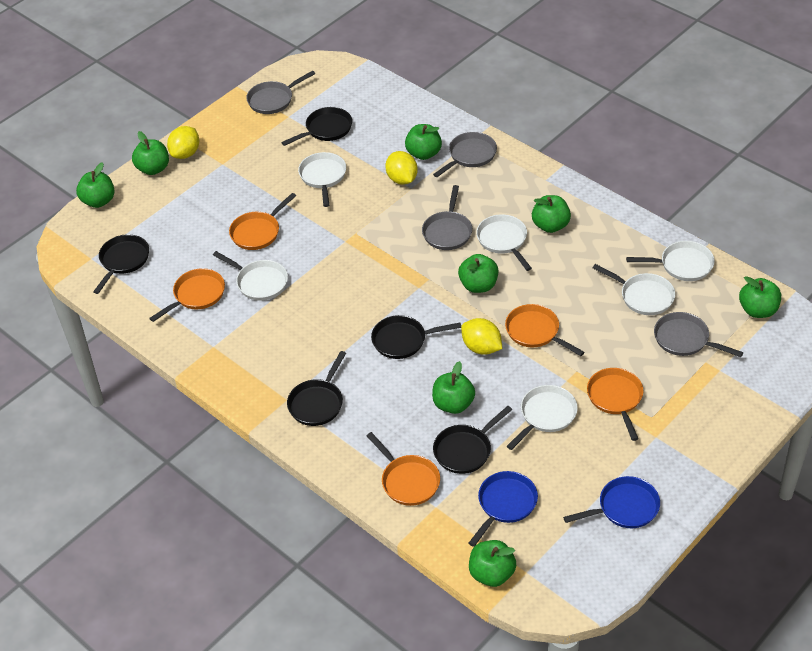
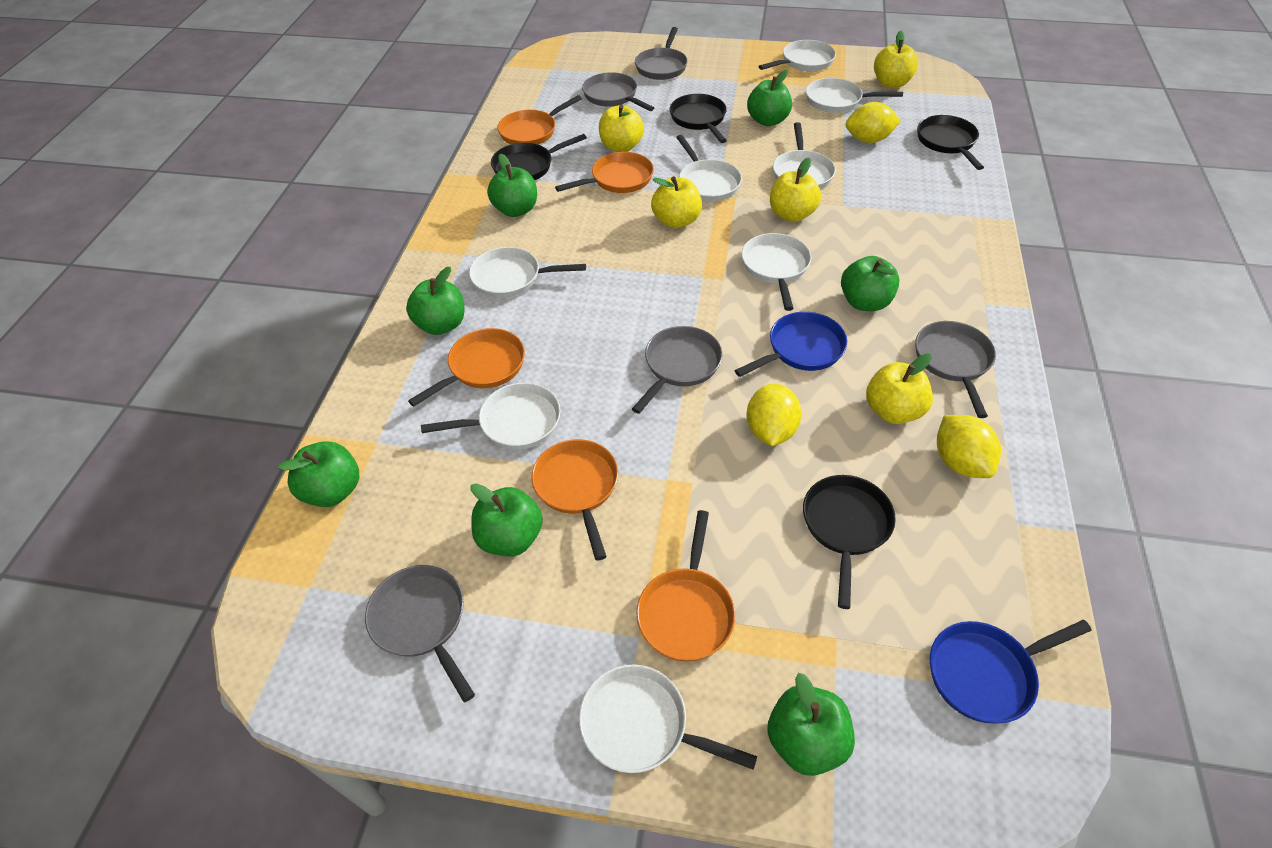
black pan: [93,234,149,294] [281,107,352,146] [287,351,346,426] [371,315,461,359] [433,406,512,474] = 5 -> [491,134,587,180] [670,94,727,143] [803,475,896,609] [917,115,984,170] = 4
green apple: [76,162,114,208] [132,131,169,175] [405,124,442,160] [432,361,475,414] [458,254,499,293] [469,540,516,587] [532,195,571,233] [739,276,781,318] = 8 -> [278,442,359,507] [406,267,465,335] [471,483,543,557] [487,154,537,217] [747,70,792,126] [767,673,855,776] [841,256,899,311] = 7
grey pan: [246,70,315,114] [422,185,472,250] [433,132,497,177] [654,312,744,357] = 4 -> [365,565,475,702] [582,72,654,111] [632,326,723,414] [635,27,688,80] [915,321,996,418] = 5
white pan: [213,251,288,301] [298,152,346,207] [476,214,532,271] [506,385,578,450] [593,264,675,315] [626,241,715,281] = 6 -> [421,383,561,450] [469,247,586,298] [579,665,757,773] [676,135,742,202] [741,233,811,311] [759,40,836,72] [773,122,836,189] [806,78,903,113] = 8
yellow apple: none = 0 -> [599,105,644,152] [651,176,702,229] [770,158,821,222] [866,353,933,424] [874,31,918,88] = 5

